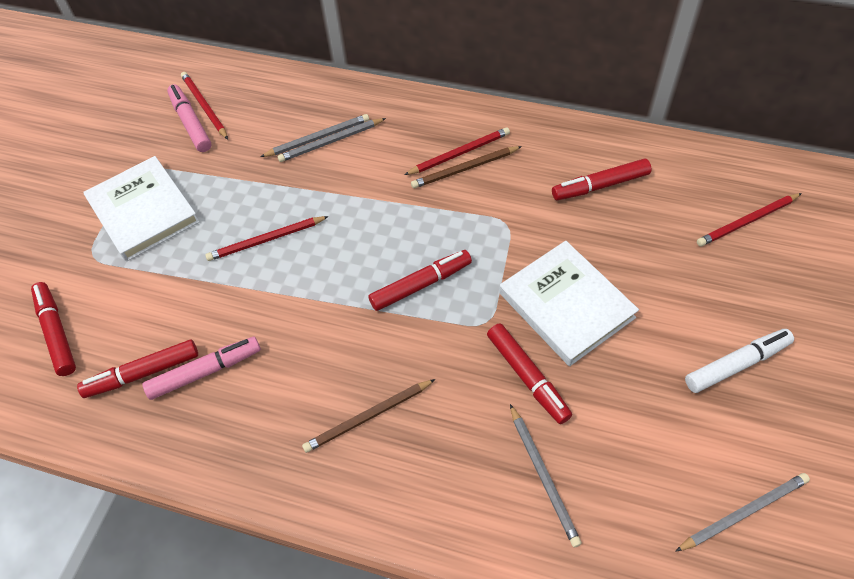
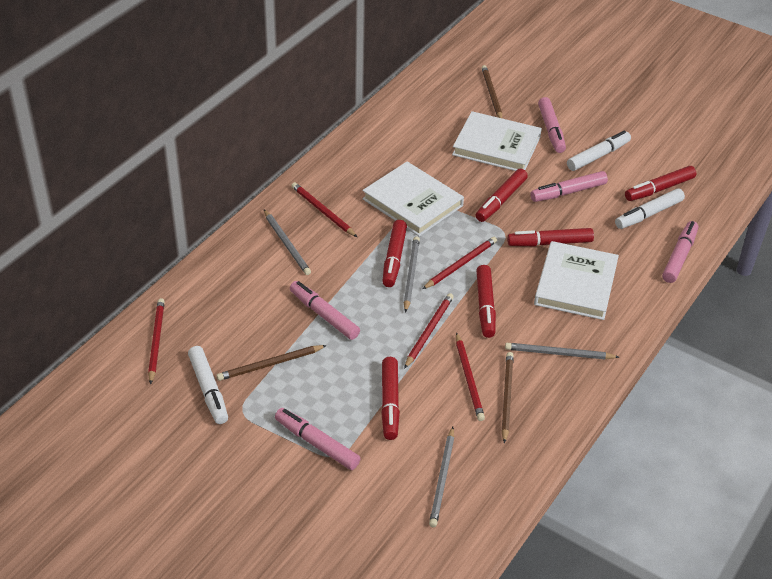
brown pencil: [302,379,435,453] [411,146,522,188] = 2 -> [217,345,327,381] [482,65,502,118] [501,352,514,444] = 3
pink marker: [143,337,261,400] [167,84,212,152] = 2 -> [275,408,361,470] [290,281,360,340] [530,171,608,202] [538,97,566,153] [662,221,698,283] = 5
red marker: [31,282,76,376] [77,339,198,398] [369,250,472,311] [487,323,572,424] [552,158,652,200] = 5 -> [381,357,400,440] [382,220,407,287] [476,169,528,222] [476,265,496,338] [507,228,594,246] [625,166,696,201] = 6
red pencil: [181,72,228,139] [205,216,329,261] [404,127,510,175] [697,193,802,246] = 4 -> [148,298,165,384] [291,182,357,237] [404,293,454,369] [423,237,497,289] [456,332,485,421] = 5
white book: [84,156,200,262] [499,241,639,366] = 2 -> [362,162,464,236] [452,111,542,171] [534,241,619,320] = 3
white marker: [685,329,794,393] = 1 -> [188,346,228,424] [567,131,631,171] [615,188,685,229] = 3

